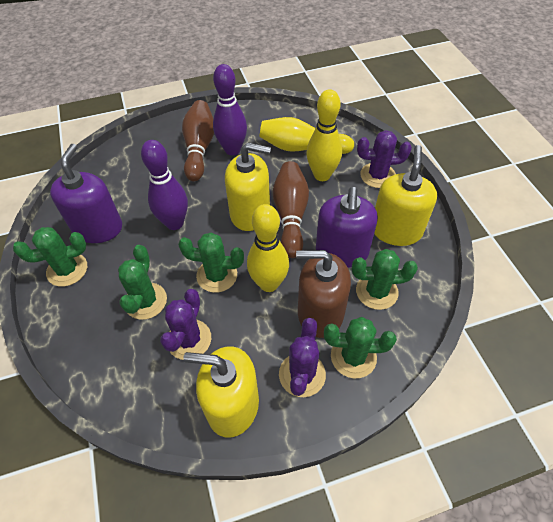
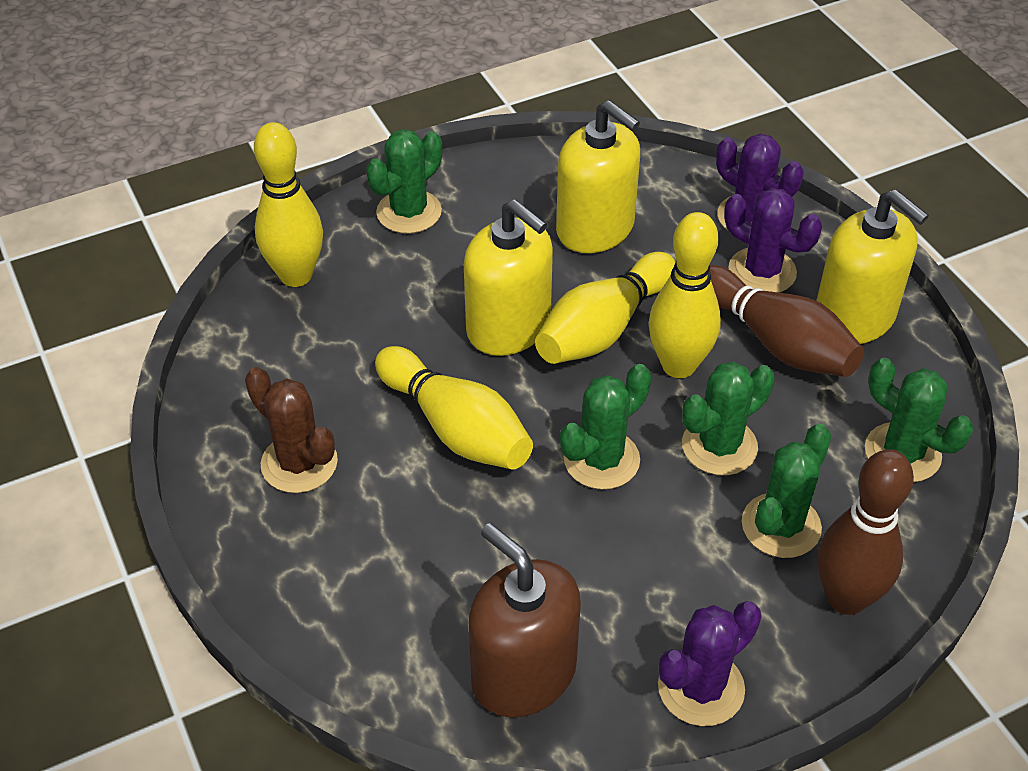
brown cactus: none = 0 -> [245,367,338,493] = 1
purple bowling pin: [141,140,188,230] [213,64,247,155] = 2 -> none = 0
purple soap dispenser: [50,144,122,243] [316,187,378,268] = 2 -> none = 0
yellow bowling pin: [247,204,289,292] [259,117,354,154] [306,89,342,181] = 3 -> [254,122,323,287] [375,346,533,470] [535,252,675,364] [649,212,721,378] = 4

